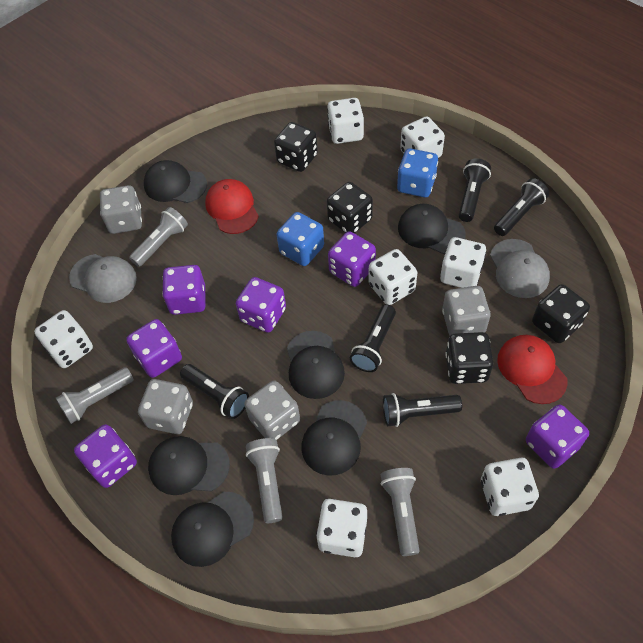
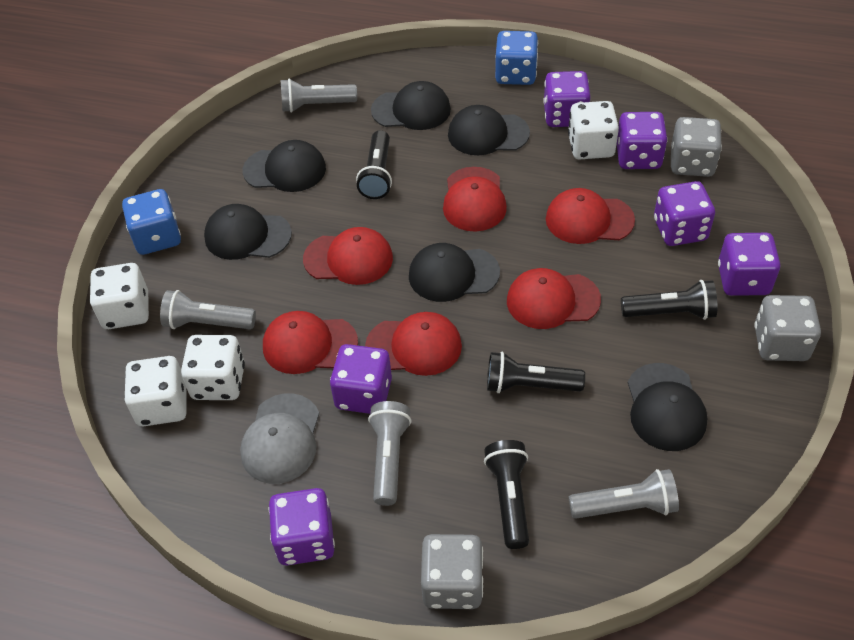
black dice: [274,122,318,172] [327,182,373,233] [445,332,493,384] [532,284,590,343] = 4 -> none = 0
black flashlight: [180,364,249,419] [350,305,396,372] [383,393,462,427] [459,158,491,222] [494,178,549,236] = 5 -> [356,130,392,199] [484,440,529,549] [487,352,585,393] [621,280,717,320] = 4
grey cap: [69,254,137,303] [490,239,550,298] = 2 -> [240,393,319,484] = 1
grey dice: [100,185,142,234] [138,379,193,434] [244,380,300,440] [442,286,490,335] = 4 -> [421,534,483,609] [671,117,722,177] [754,295,821,361] = 3
red cap: [205,179,259,234] [497,335,568,404] = 2 -> [263,311,358,374] [303,227,393,285] [365,312,462,376] [443,167,507,232] [507,268,601,329] [546,188,635,244] = 6
white dice: [34,310,93,368] [316,499,367,557] [327,98,364,144] [368,249,417,305] [400,117,445,158] [440,237,486,288] [481,458,539,516] = 7 -> [90,263,149,329] [124,356,187,426] [181,335,245,400] [568,101,619,159] = 4

